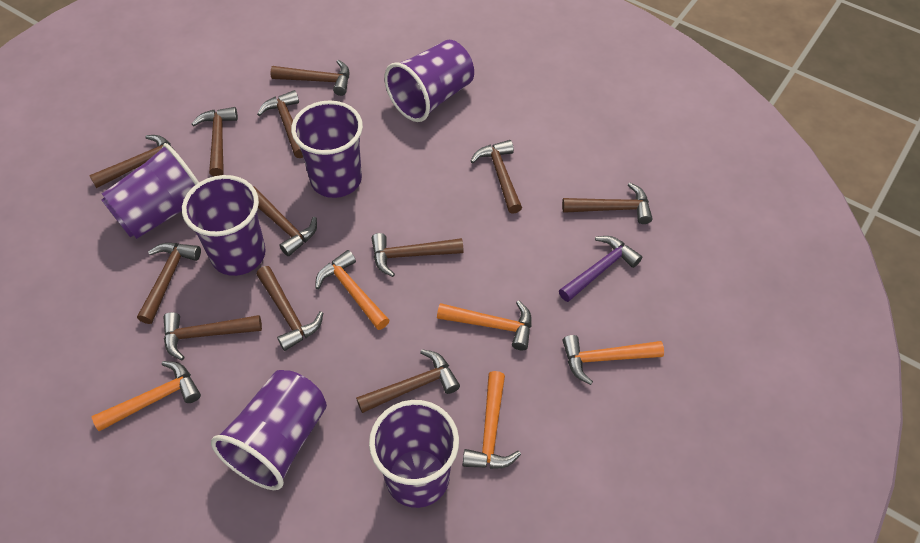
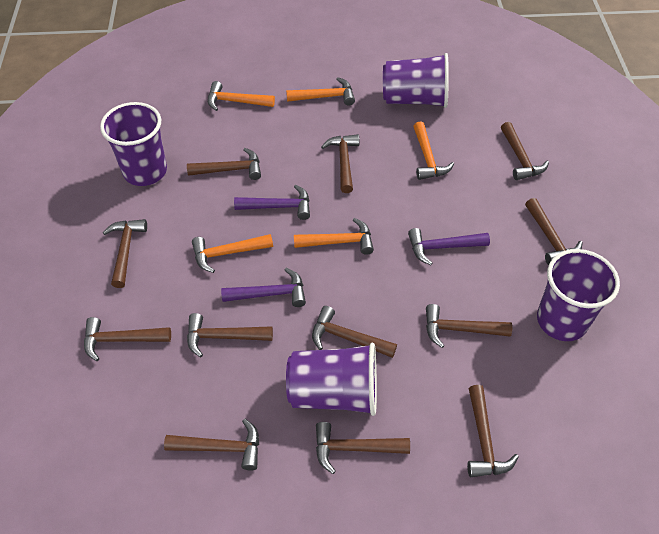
purple cup: [102,143,199,239] [182,175,266,276] [211,370,327,490] [291,100,363,198] [369,400,459,508] [384,40,474,122] = 6 -> [100,102,167,186] [286,343,377,416] [383,53,449,108] [537,249,620,341] = 4
purple hammer: [559,236,642,302] = 1 -> [221,268,306,307] [234,185,310,220] [408,228,490,265] = 3

